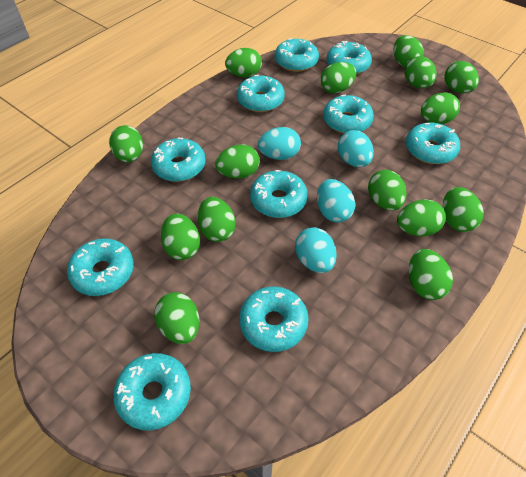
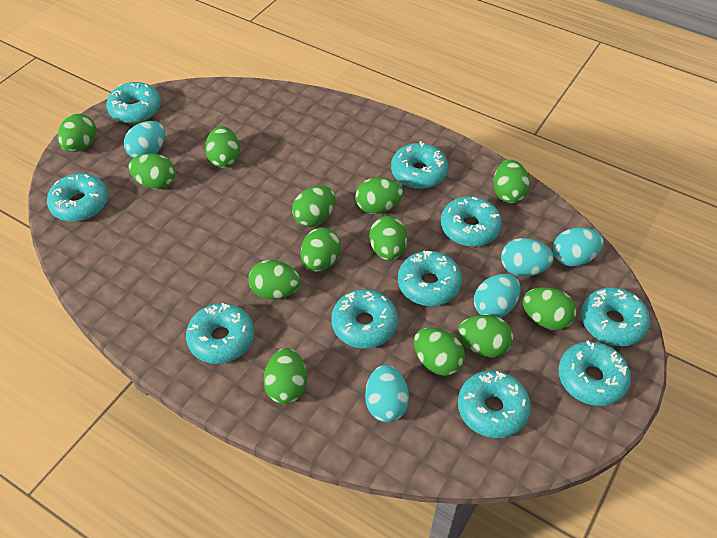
green egg: [109,125,143,163] [154,292,199,344] [161,213,200,260] [197,197,236,242] [215,144,260,179] [225,48,262,77] [320,62,356,94] [368,170,407,211] [394,35,424,67] [397,199,446,237] [405,56,437,88] [409,249,453,300] [421,92,460,124] [443,187,484,232] [444,61,479,93] = 15 -> [58,114,96,152] [128,153,176,190] [205,126,240,168] [248,260,301,299] [264,348,307,404] [292,186,335,227] [301,227,341,272] [355,177,403,214] [369,216,407,260] [414,328,465,376] [458,315,513,357] [493,160,530,203] [523,287,577,330] = 13
turquoise egg: [258,127,301,160] [295,227,337,273] [317,179,355,223] [338,130,374,167] = 4 -> [124,121,165,158] [365,365,409,422] [474,274,521,318] [501,238,554,277] [553,227,604,267] = 5

